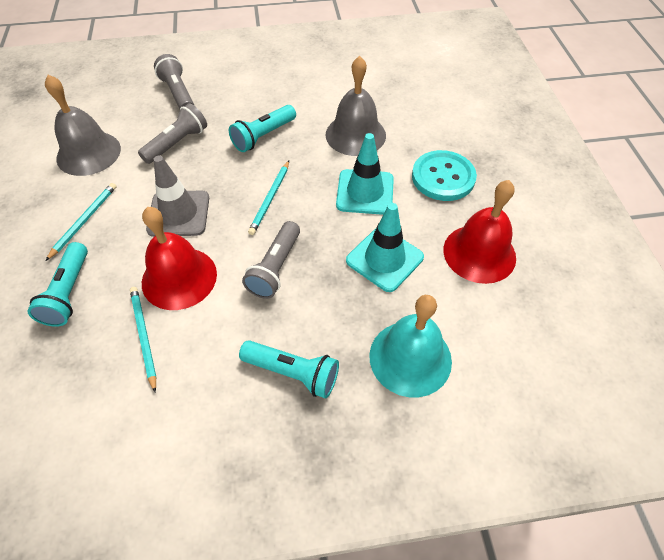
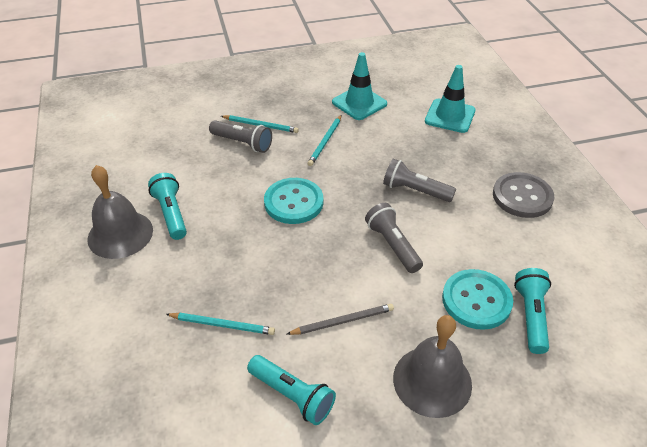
grey button: none = 0 -> [493,172,554,218] = 1
grey pencil: none = 0 -> [287,304,394,335] = 1
grey traffic cone: [146,156,209,237] = 1 -> none = 0
red bell: [142,207,217,310] [443,180,516,284] = 2 -> none = 0
turquoise bell: [369,295,452,397] = 1 -> none = 0
turquoise button: [412,150,477,201] = 1 -> [264,178,323,224] [442,269,513,330] = 2

